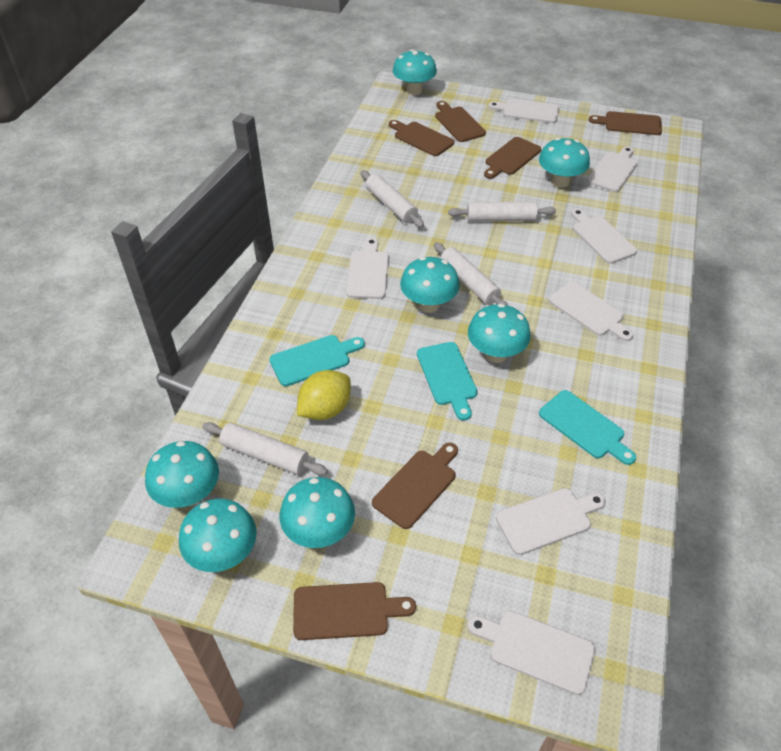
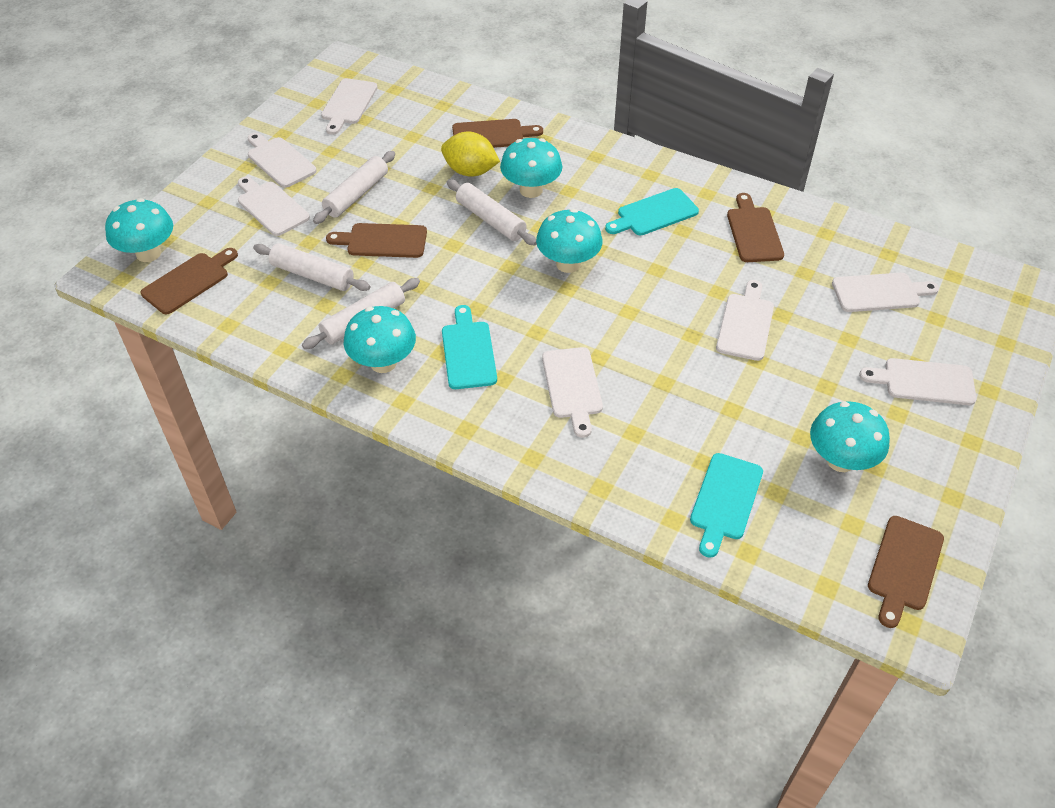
brown cutting board: [293,582,416,640] [372,443,458,529] [389,120,454,156] [435,101,486,142] [484,137,541,179] [589,111,662,135] = 6 -> [141,248,238,314] [326,223,427,258] [452,119,543,148] [727,193,784,262] [868,516,944,628] = 5
turquoise mushroom: [145,441,219,508] [179,499,257,572] [280,477,355,548] [393,49,437,95] [400,257,460,313] [468,303,531,363] [539,138,590,188] = 7 -> [105,198,173,262] [343,306,416,373] [500,138,562,198] [536,209,603,273] [810,401,890,472] = 5

